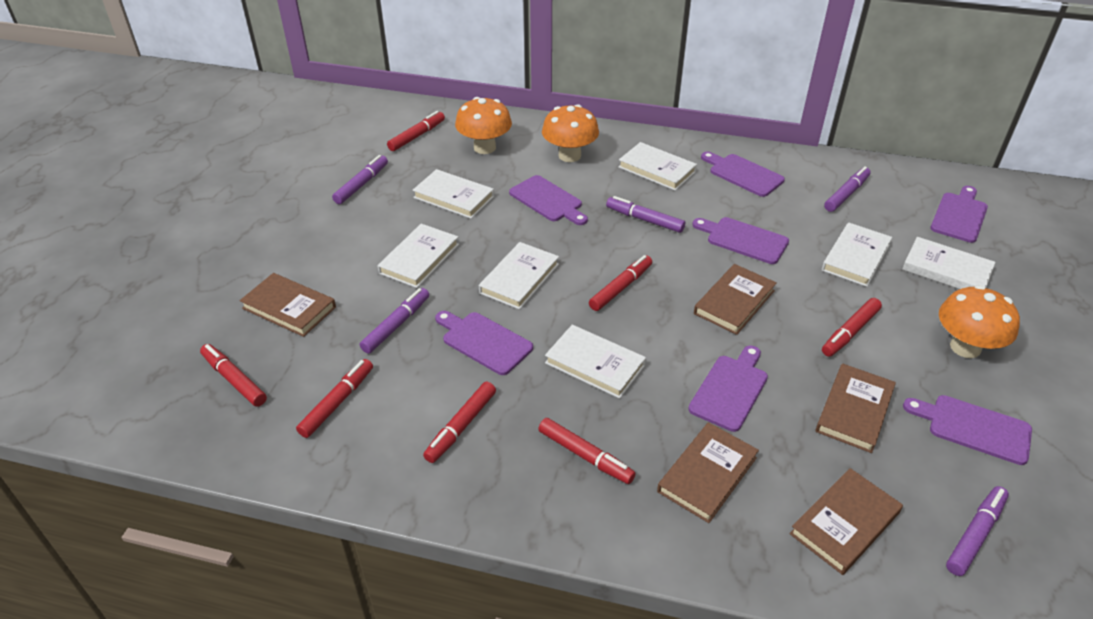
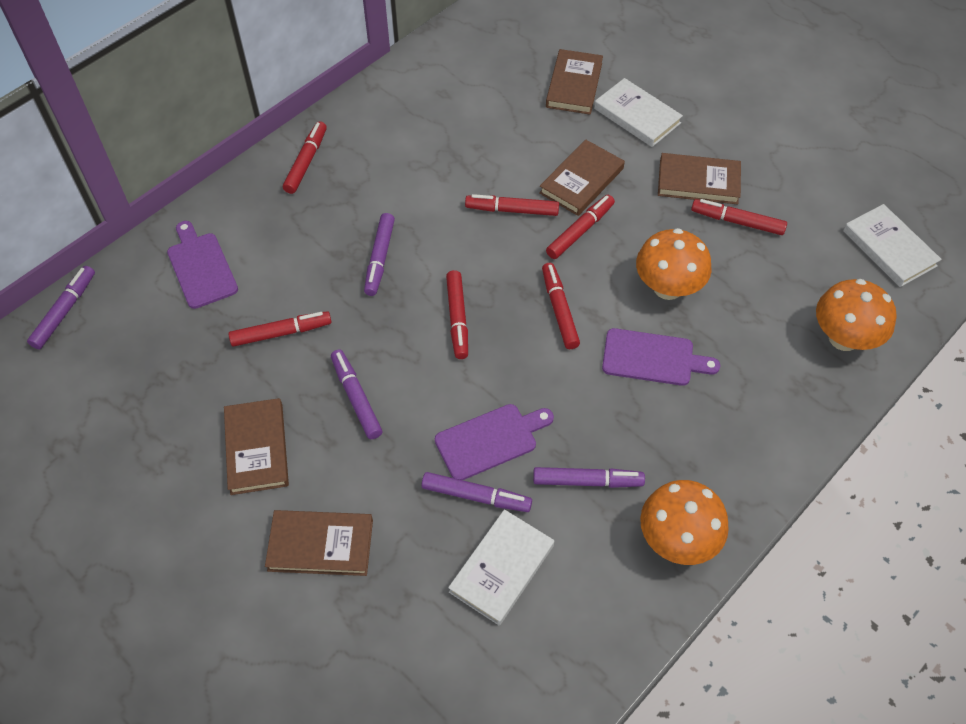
purple cutting board: [435,311,533,375] [509,175,588,225] [688,346,768,432] [692,217,789,264] [701,152,785,197] [903,395,1032,465] [930,186,988,243] = 7 -> [167,221,238,309] [435,404,554,480] [602,328,720,386] = 3
white book: [377,224,459,288] [413,169,494,219] [479,242,559,310] [545,325,646,399] [618,142,697,191] [822,222,892,287] [902,237,995,289] = 7 -> [448,509,554,625] [594,78,683,147] [843,204,942,287] = 3

